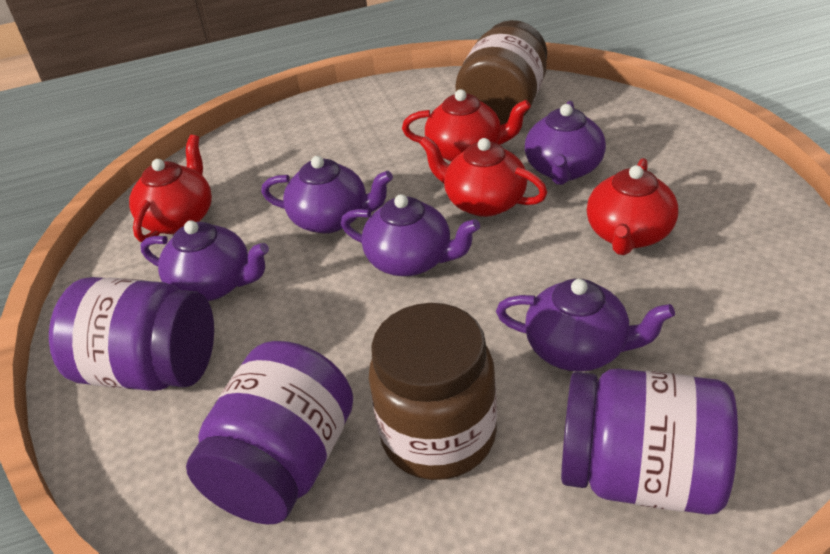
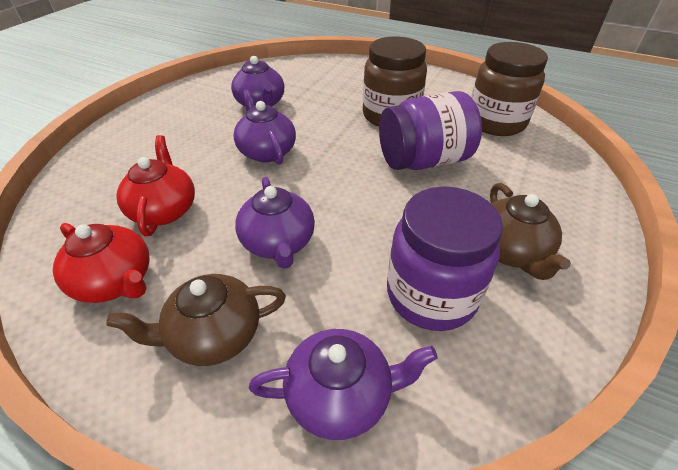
brown teapot: none = 0 -> [106,274,286,366] [490,183,571,280] = 2
purple jar: [49,277,214,391] [186,341,353,525] [561,368,738,515] = 3 -> [379,91,482,170] [387,186,503,331] = 2
purple teapot: [141,220,269,301] [261,156,393,233] [341,194,480,276] [496,279,675,372] [525,101,606,185] = 5 -> [231,56,284,107] [233,89,296,165] [235,177,315,269] [249,329,438,440] = 4
red teapot: [129,135,212,242] [402,89,531,162] [419,136,548,217] [587,158,678,255] = 4 -> [53,223,150,303] [116,135,195,236] = 2

